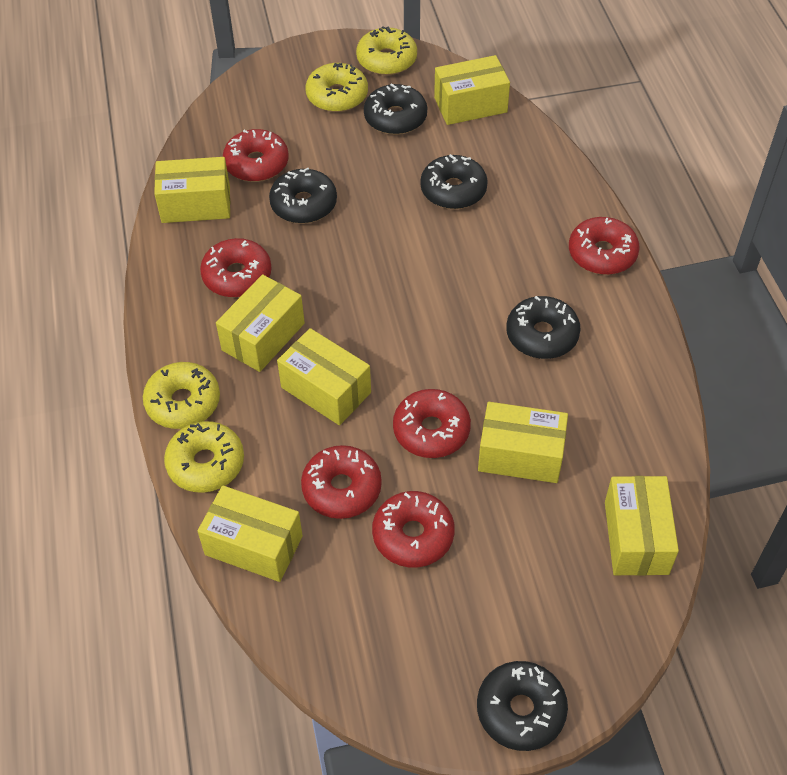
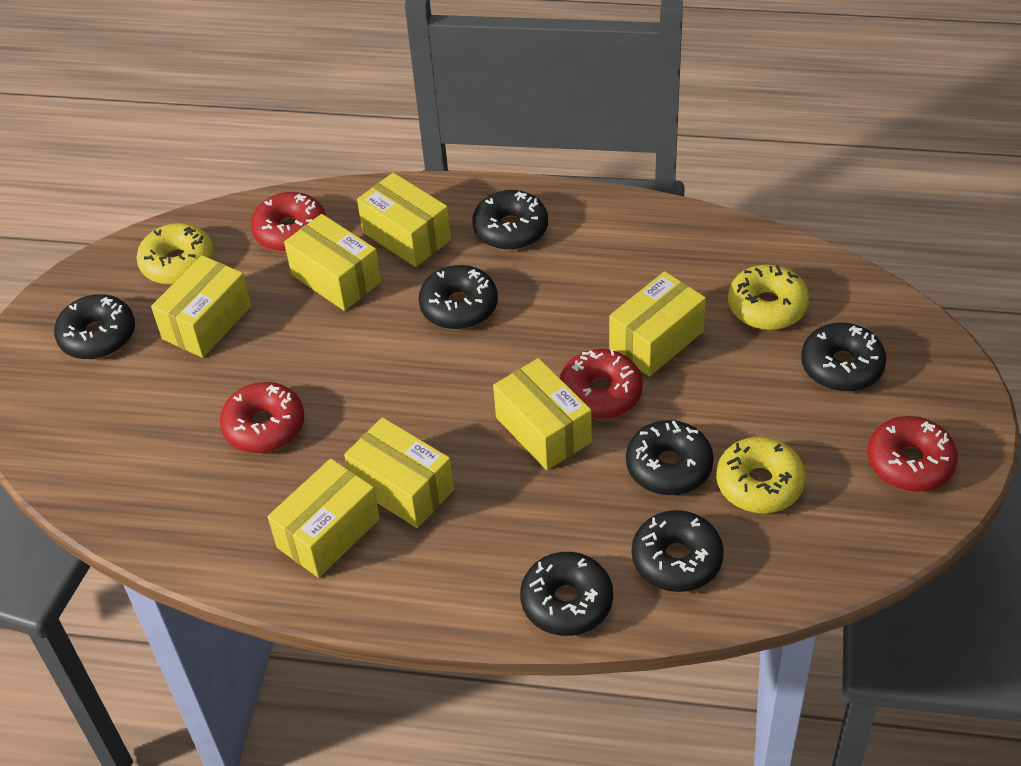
black donut: [269,168,337,224] [364,83,427,135] [420,154,488,209] [477,661,568,751] [506,296,581,359] = 5 -> [54,294,135,360] [419,265,498,330] [472,190,548,250] [520,552,613,636] [626,420,714,495] [632,510,724,592] [801,323,886,392] = 7
red donut: [200,238,272,297] [223,129,289,182] [301,445,382,519] [372,491,455,567] [393,389,471,458] [569,217,640,275] = 6 -> [220,382,304,453] [251,192,326,252] [560,349,643,419] [867,416,958,492] = 4
yellow donut: [143,362,220,429] [164,421,244,493] [305,63,368,112] [356,26,417,75] = 4 -> [137,223,214,285] [716,437,806,513] [728,264,809,330] = 3

